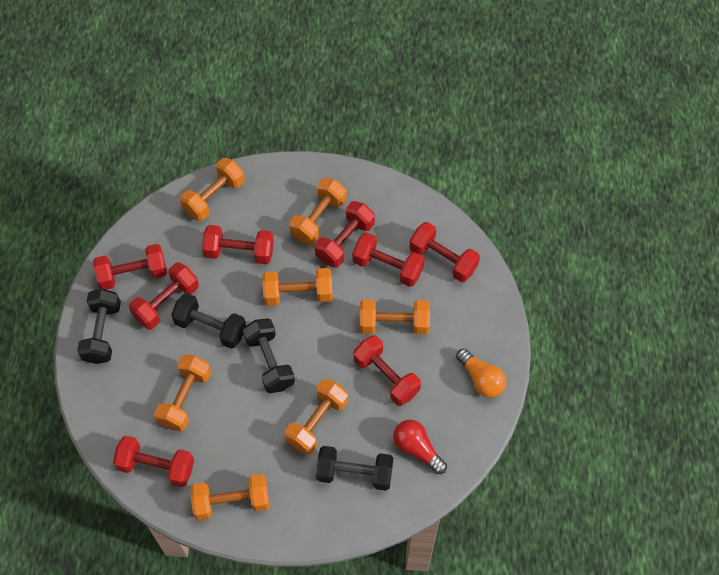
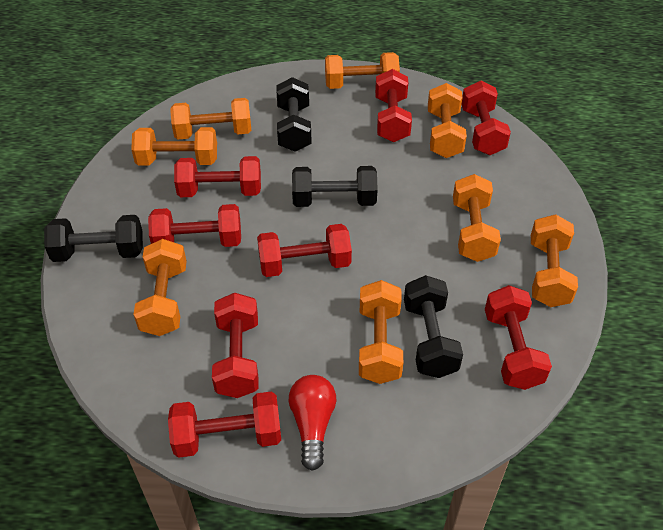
orange dumbbell: [154,355,211,431] [180,158,245,221] [191,474,269,520] [262,268,333,306] [284,379,348,455] [289,178,347,245] [360,300,430,335] = 7 -> [131,127,217,165] [133,239,187,336] [170,98,251,139] [325,52,400,89] [359,280,403,384] [428,83,467,158] [453,174,501,262] [531,214,578,307] = 8
orange light bulb: [456,348,506,398] = 1 -> none = 0

